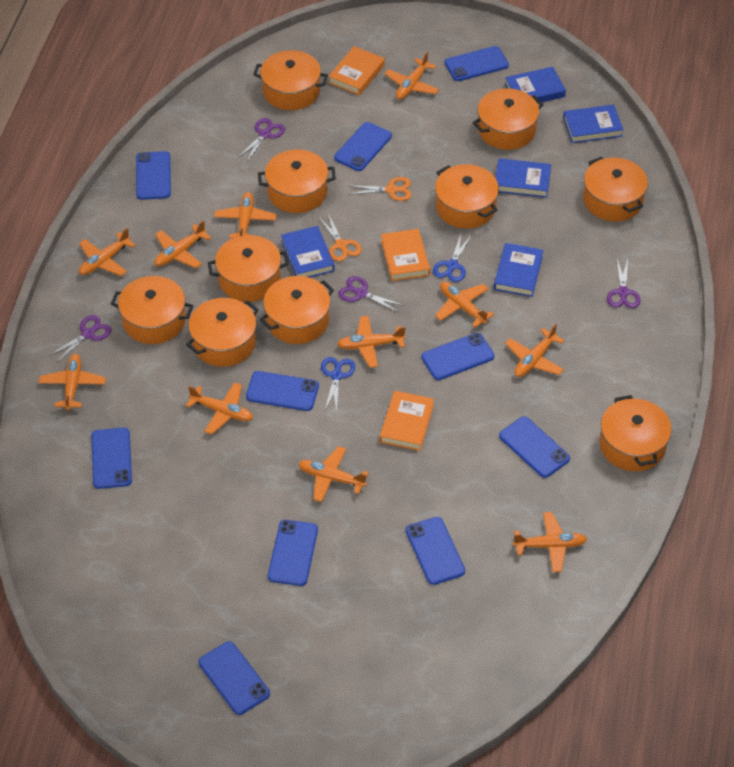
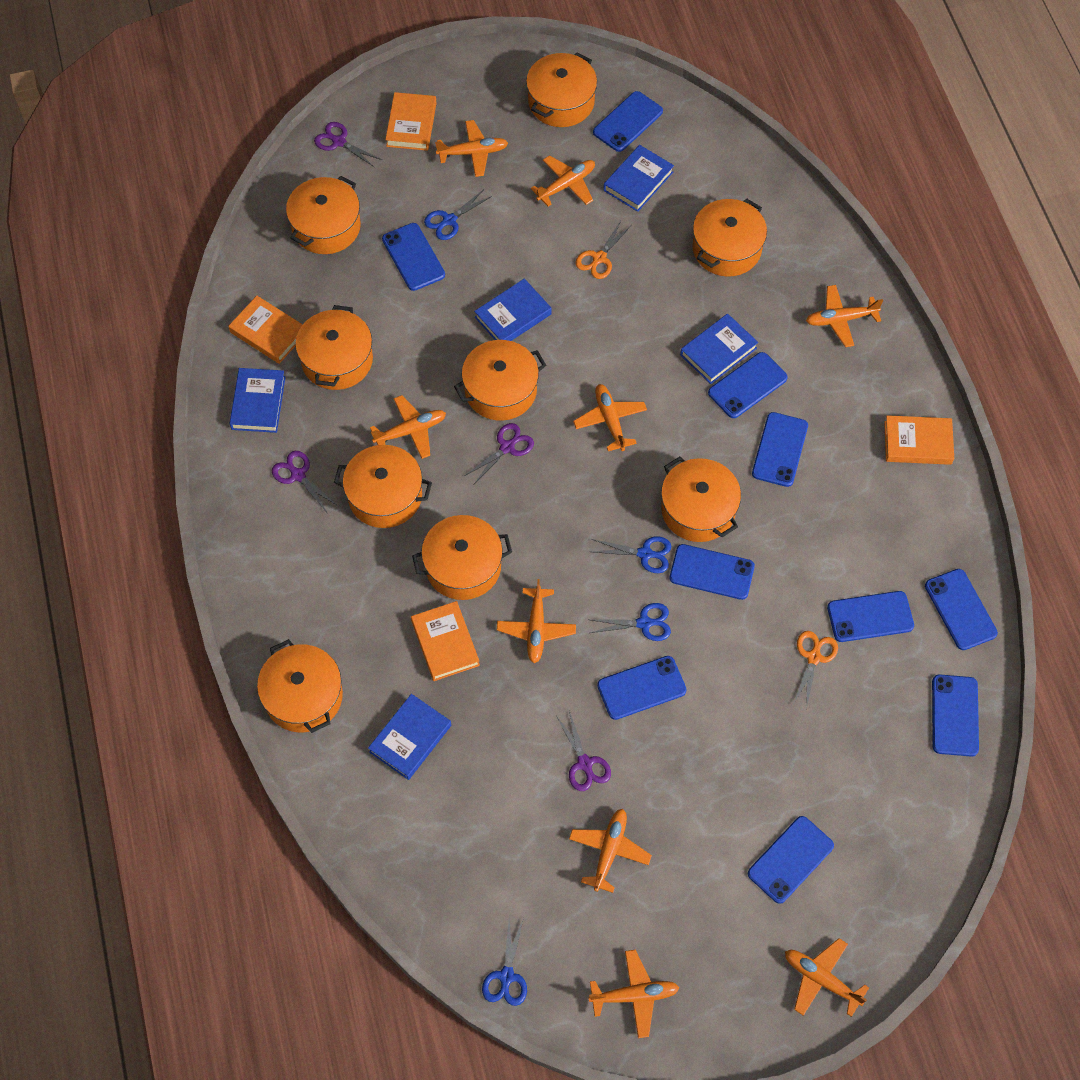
blue scissors: [321,357,355,413] [433,234,472,282] = 2 -> [424,189,492,240] [482,917,527,1006] [590,603,671,641] [592,536,671,573] = 4
orange book: [328,46,385,95] [380,391,434,451] [381,229,430,281] = 3 -> [228,296,303,364] [385,92,436,151] [411,601,480,681] [884,415,954,465] = 4
orange plane: [39,354,106,410] [79,228,136,276] [154,220,211,268] [186,382,253,434] [214,192,277,238] [298,446,369,502] [337,316,406,368] [384,51,439,99] [435,282,494,327] [505,324,565,377] [513,512,587,572] = 11 -> [370,395,446,459] [435,120,508,177] [497,579,576,663] [531,155,595,207] [569,809,652,893] [573,384,647,451] [588,950,679,1038] [785,938,869,1017] [806,285,883,347] = 9
orange pot: [111,276,194,344] [186,298,259,367] [208,235,289,302] [253,50,328,110] [258,150,336,213] [259,276,334,344] [435,164,499,229] [473,88,544,150] [583,156,648,221] [600,395,672,471] = 10 -> [257,639,343,733] [286,176,361,254] [295,305,373,390] [334,445,432,528] [412,515,512,600] [454,340,546,421] [526,52,597,127] [661,456,741,542] [692,199,767,277] = 9

